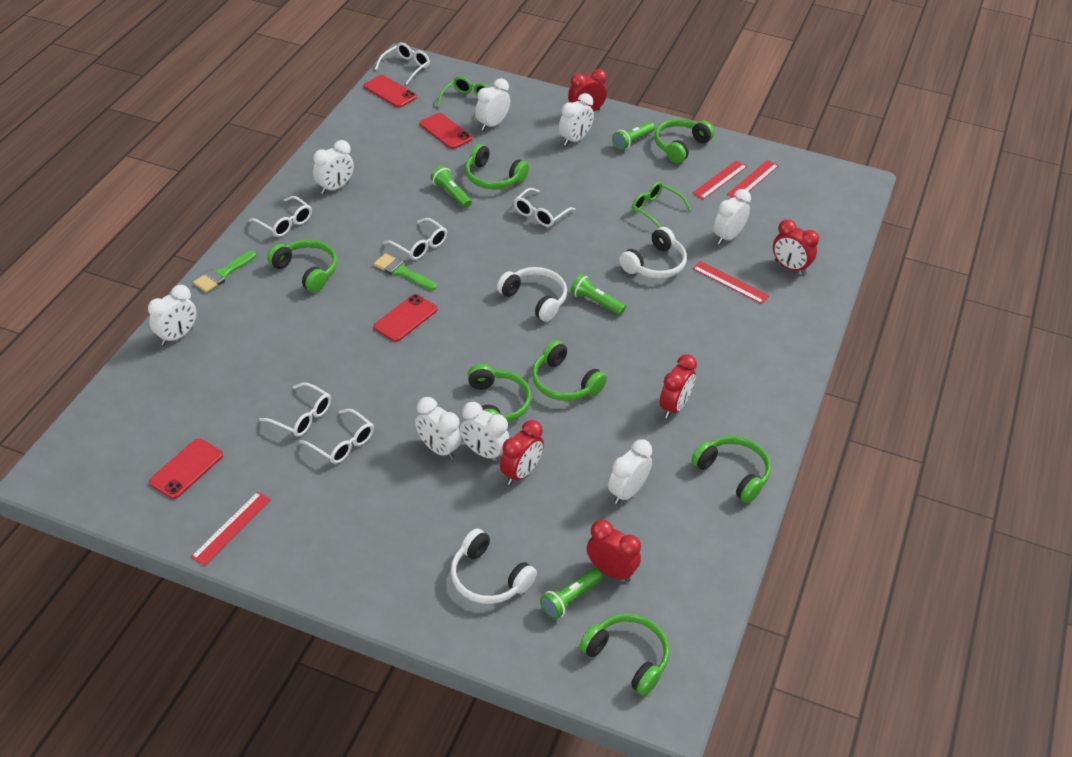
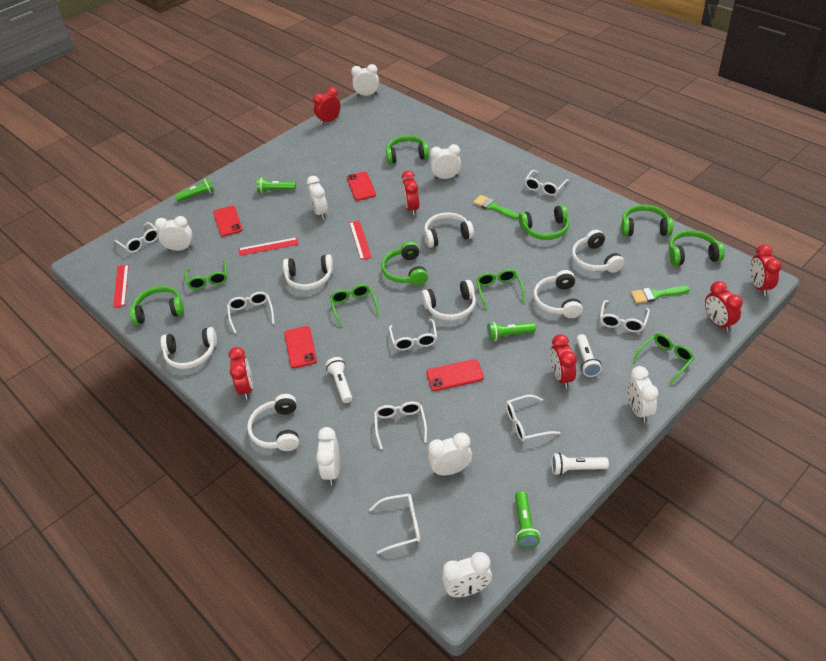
green glasses: [437,77,489,120] [632,182,691,228] = 2 -> [185,261,227,290] [330,284,379,326] [476,269,525,309] [632,333,694,385] = 4
green headphones: [267,239,337,293] [465,144,529,189] [468,364,531,422] [532,340,607,401] [579,614,669,696] [655,119,714,163] [691,436,771,503] = 7 -> [129,286,184,325] [381,241,428,285] [386,135,429,164] [519,205,569,240] [621,205,673,236] [669,230,725,266] = 6
red clock: [500,420,544,485] [568,69,607,112] [587,519,641,582] [660,354,697,419] [773,219,819,275] = 5 -> [229,347,253,400] [313,87,341,125] [402,171,419,215] [550,334,577,388] [705,281,743,332] [750,245,782,296] = 6
red ruler: [191,492,271,566] [692,160,747,199] [693,261,769,304] [727,160,779,197] = 4 -> [113,265,129,308] [238,237,298,256] [349,220,372,260] = 3
white flashlight: none = 0 -> [326,357,352,403] [551,453,609,475] [576,334,602,377] = 3
white glasses: [248,196,312,237] [259,382,331,437] [299,409,374,464] [375,43,430,84] [383,218,447,260] [514,188,576,227] = 6 -> [114,222,159,253] [227,292,275,334] [369,494,420,554] [374,402,427,449] [389,319,437,351] [506,395,560,442] [524,170,569,196] [600,300,650,332] = 8
white headphones: [451,528,537,604] [497,267,567,322] [620,227,687,279] = 3 -> [160,327,217,369] [247,394,299,451] [283,255,333,290] [422,280,476,321] [424,212,474,248] [533,270,583,318] [572,230,624,273] = 7

